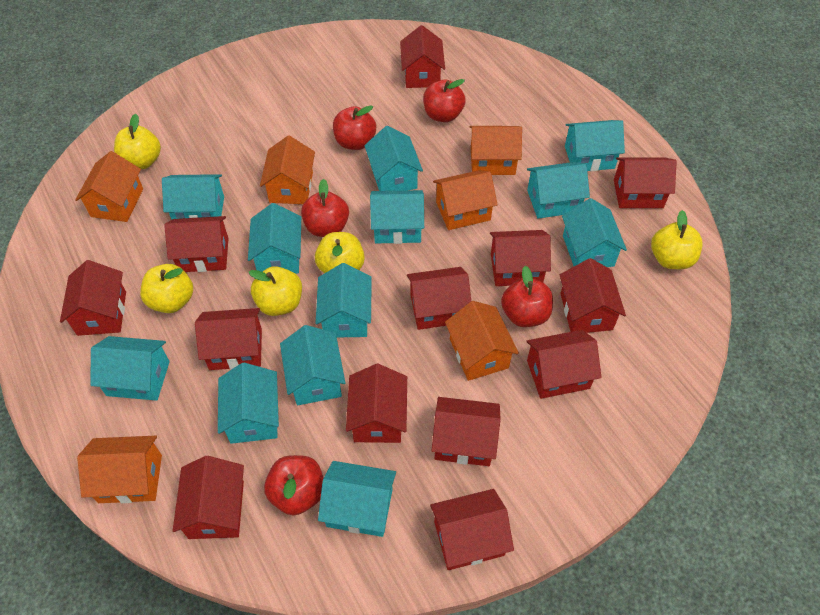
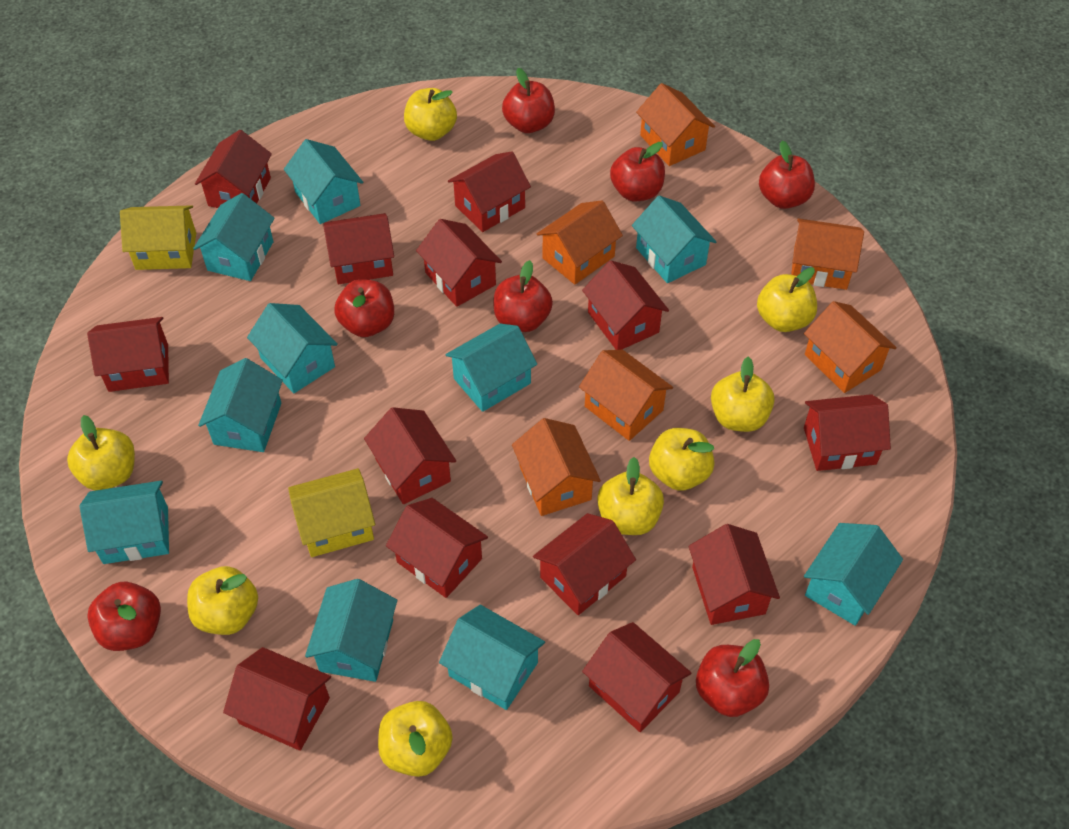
red apple: [264,455,323,515] [301,179,349,237] [333,105,376,150] [423,79,466,122] [501,266,553,327] = 5 -> [87,582,161,651] [334,279,394,337] [494,260,553,332] [502,68,555,133] [610,142,665,201] [696,639,769,717] [759,140,815,209] = 7
turquoise house: [90,336,170,401] [162,174,224,219] [218,362,279,444] [248,203,301,274] [280,325,345,405] [315,263,372,337] [318,461,396,537] [364,126,423,191] [370,190,424,244] [527,162,590,219] [562,198,627,267] [565,120,625,171] = 12 -> [80,481,169,564] [193,193,275,281] [198,358,283,452] [247,303,338,393] [284,139,363,224] [305,579,397,682] [439,605,545,710] [445,324,537,412] [632,195,717,283] [804,523,903,626] = 10
yellow apple: [114,114,161,169] [140,264,193,313] [248,266,302,316] [315,232,365,273] [651,210,702,269] = 5 -> [67,415,135,491] [187,566,258,635] [378,701,453,777] [404,88,457,141] [597,457,664,535] [649,428,714,491] [711,357,775,432] [757,267,817,332] = 8
yellow house: none = 0 -> [120,205,196,270] [288,468,375,557] = 2

